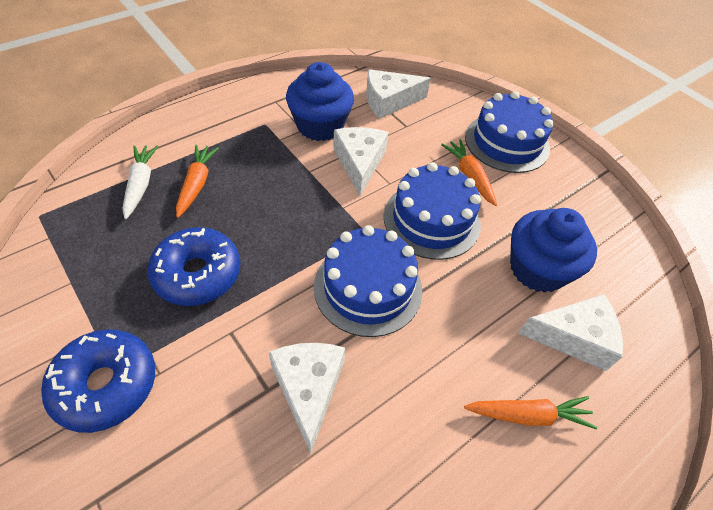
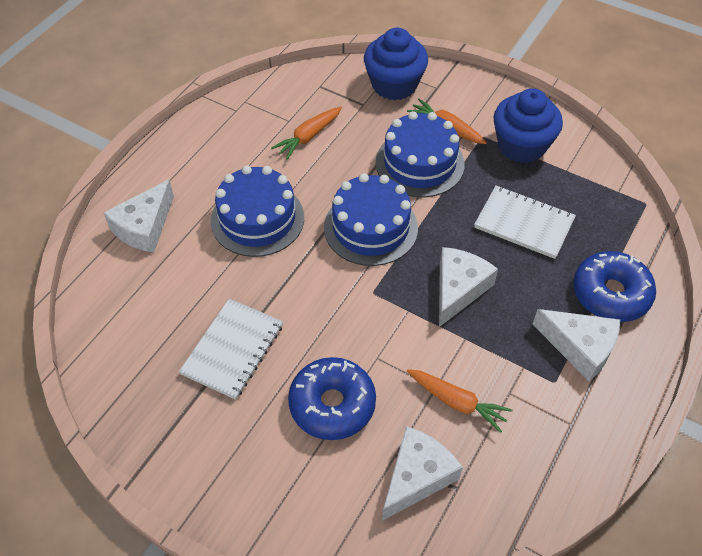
white carrot: [122,146,158,219] = 1 -> none = 0
white notebook: none = 0 -> [179,299,283,400] [474,186,576,259] = 2

